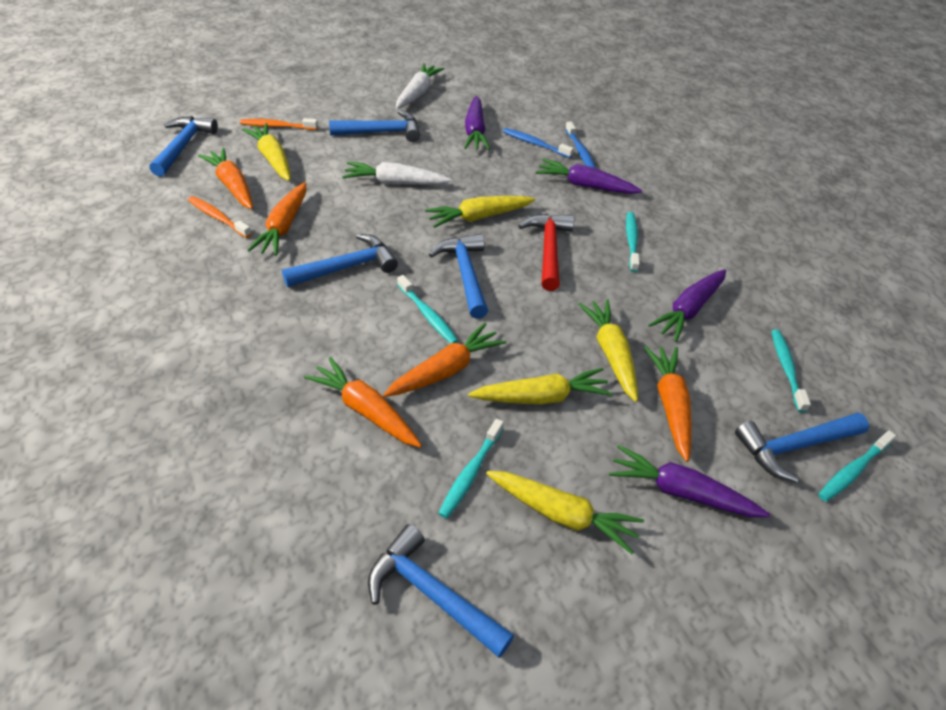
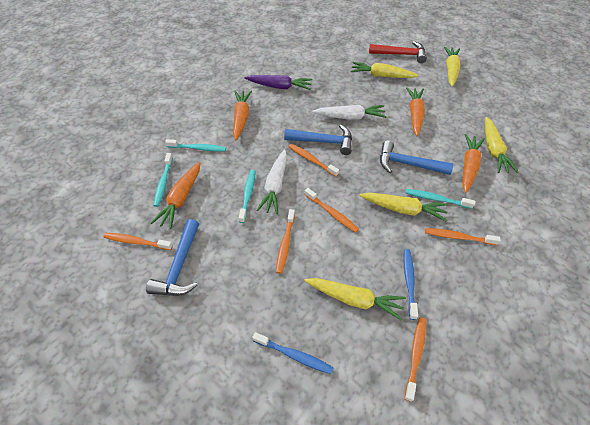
blue hammer: [149,116,218,177] [282,234,398,287] [329,110,420,142] [368,524,514,658] [429,234,488,319] [735,413,869,483] = 6 -> [146,219,199,296] [284,125,352,155] [380,140,453,175] = 3
orange carrot: [198,148,253,209] [248,182,306,256] [304,357,422,447] [383,323,506,397] [644,346,692,462] = 5 -> [151,162,200,229] [233,91,252,140] [406,87,425,136] [462,134,485,193] = 4
orange toothbrush: [188,196,252,238] [240,118,318,130] = 2 -> [103,233,173,250] [276,209,295,274] [288,144,339,177] [304,188,359,233] [405,317,426,402] [425,228,501,245] = 6
purple carrot: [464,96,490,150] [536,159,642,194] [609,445,770,517] [648,269,726,342] = 4 -> [244,75,312,90] = 1
turquoise toothbrush: [397,275,458,344] [438,419,504,519] [626,212,640,272] [771,329,811,412] [818,430,896,502] = 5 -> [153,153,173,207] [165,139,226,152] [238,170,256,223] [405,189,475,209] = 4

